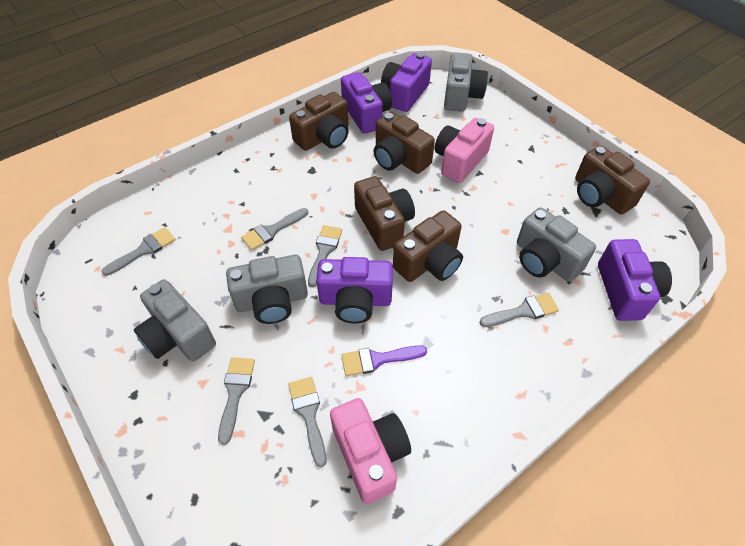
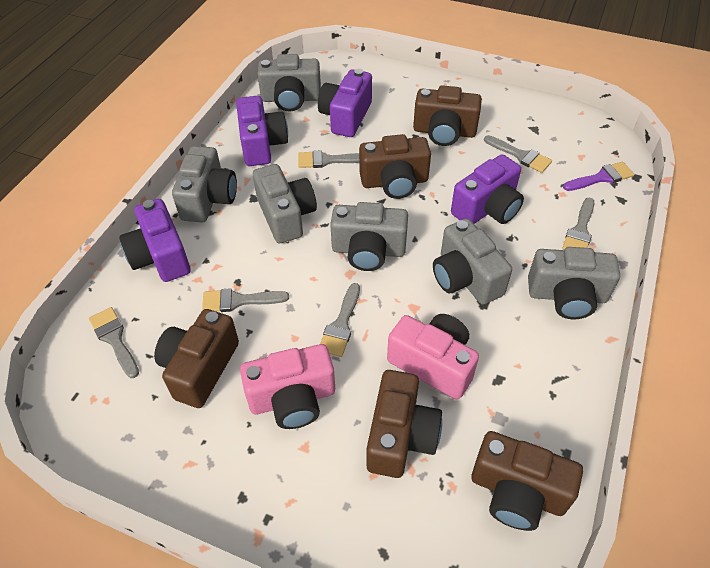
grey camera: [134,279,216,361] [226,255,308,324] [444,52,488,112] [517,207,596,282] = 4 -> [172,146,237,222] [253,164,317,243] [257,54,321,111] [330,202,408,271] [433,219,512,305] [528,247,620,319] = 6

